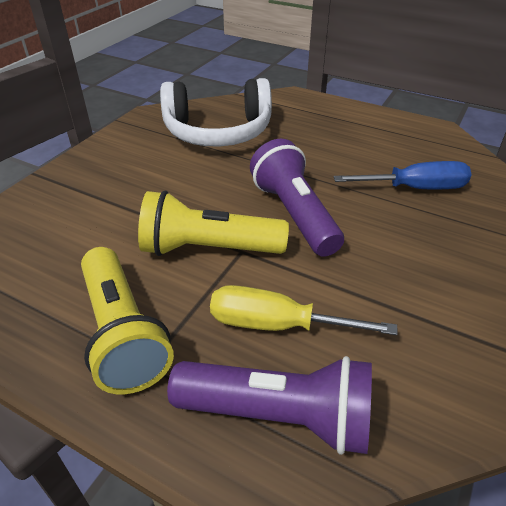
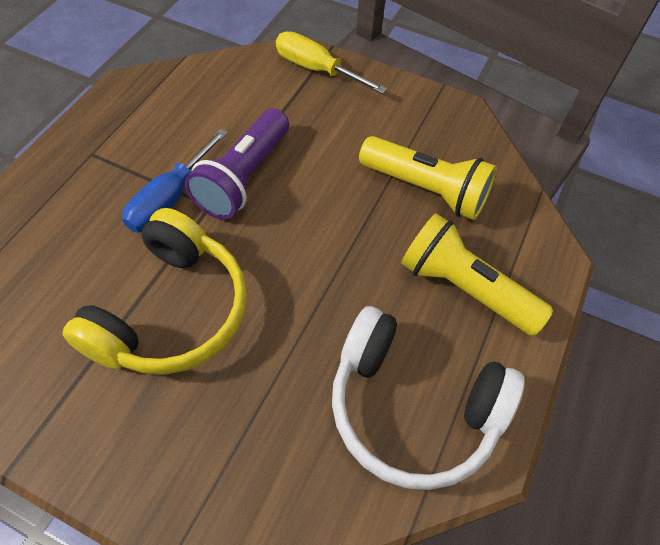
purple flashlight: [167,356,372,455] [250,139,344,257] = 2 -> [185,108,289,219] = 1
yellow headphones: none = 0 -> [62,208,247,375] = 1

